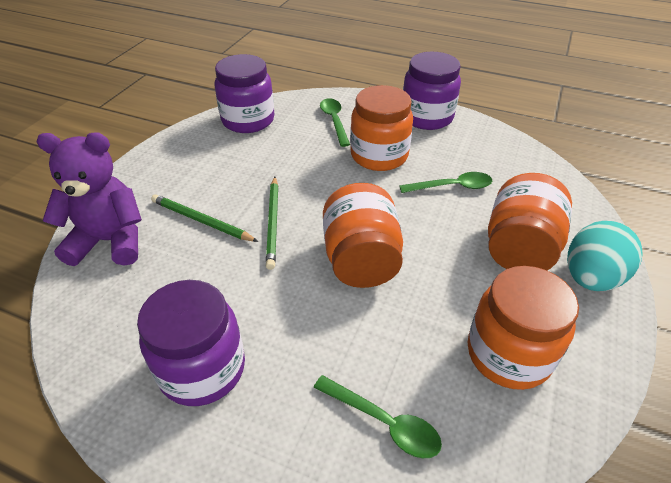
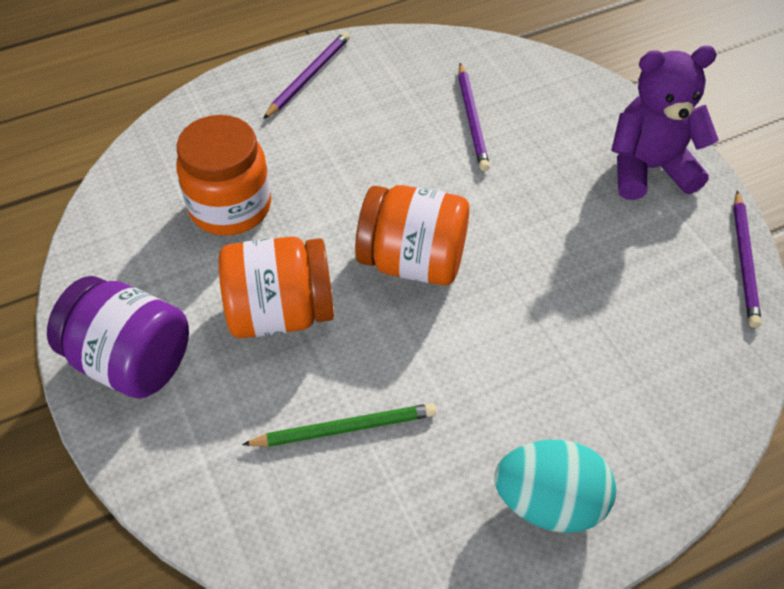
green pencil: [151,194,258,242] [266,177,278,270] = 2 -> [242,403,436,447] = 1
green spoon: [314,375,442,458] [320,98,350,147] [399,172,492,193] = 3 -> none = 0
orange jar: [323,183,403,288] [350,85,413,171] [468,266,579,390] [488,173,572,270] = 4 -> [176,115,271,236] [218,236,334,338] [355,185,469,285] = 3
purple jar: [137,280,245,406] [214,54,274,133] [403,52,461,130] = 3 -> [47,276,189,399] = 1
purple pencil: none = 0 -> [263,31,350,119] [458,63,490,171] [733,190,761,328] = 3

